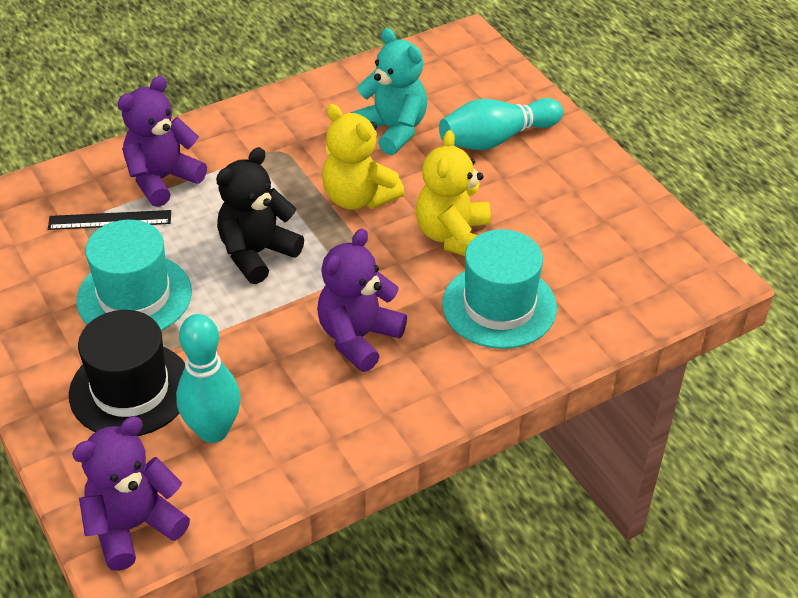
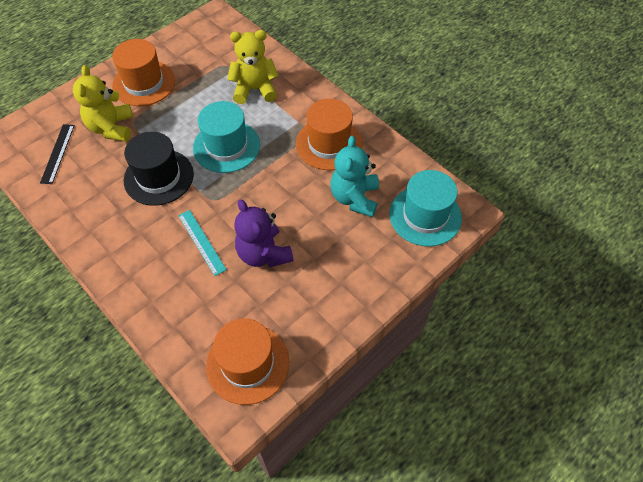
black teddy bear: [216,147,304,284] = 1 -> none = 0
orange hat: none = 0 -> [112,39,175,106] [206,318,290,405] [296,99,363,170] = 3
purple teddy bear: [72,416,190,571] [117,76,207,207] [317,228,407,372] = 3 -> [235,200,294,267] = 1
turquoise bowling pin: [176,314,241,443] [439,98,563,150] = 2 -> none = 0
turquoise ruler: none = 0 -> [178,210,227,276] = 1

